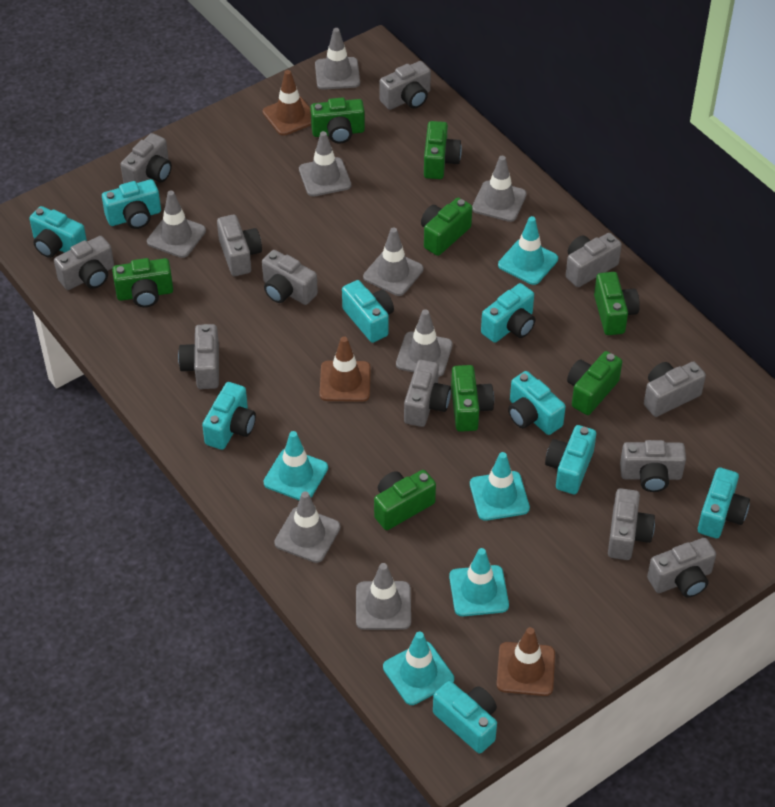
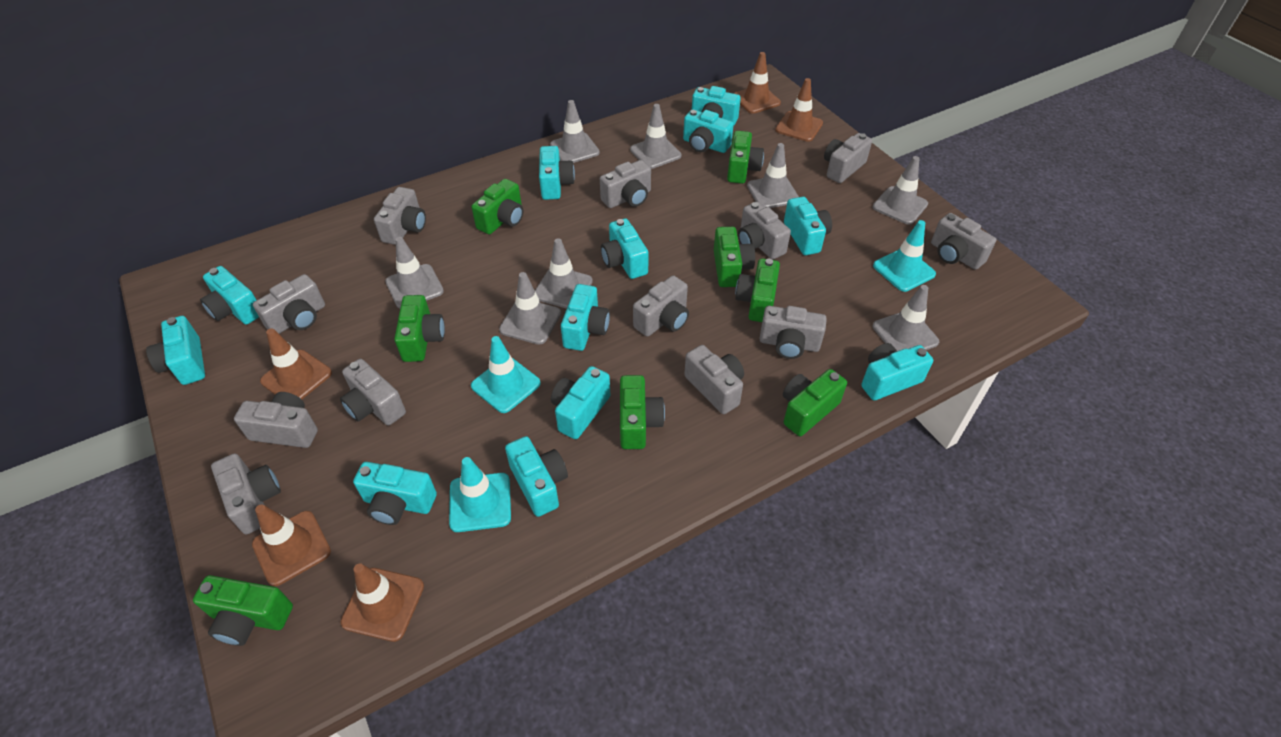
brown traffic cone: [263,70,311,136] [320,337,371,402] [497,627,555,696] = 3 -> [252,504,331,586] [260,328,332,399] [340,563,424,642] [733,52,781,114] [775,78,823,142] = 5
turquoise camera: [29,206,87,258] [102,179,161,229] [202,382,256,450] [342,280,394,343] [433,681,497,754] [481,283,535,343] [508,371,566,435] [545,425,596,494] [698,467,750,538] = 9 -> [146,316,205,385] [200,266,259,325] [353,462,437,525] [505,436,568,517] [539,146,575,200] [551,366,610,439] [561,284,610,351] [601,218,649,279] [683,109,734,153] [692,86,741,126] [784,197,832,255] [861,343,933,400] = 12
turquoise traffic cone: [264,431,328,500] [383,631,454,705] [449,548,509,616] [470,452,530,521] [498,216,558,285] = 5 -> [449,457,511,532] [471,336,541,413] [873,220,936,292] = 3

